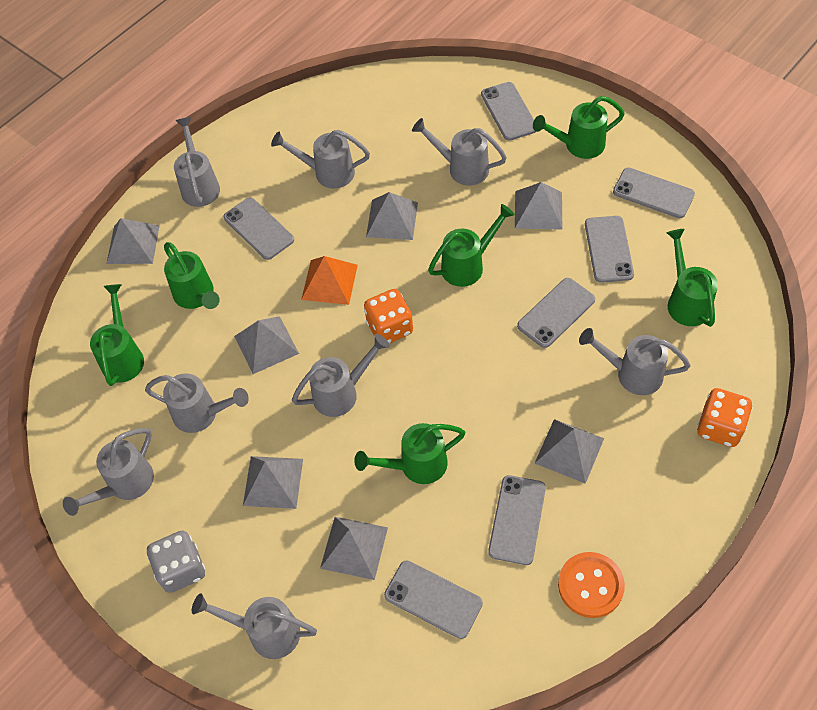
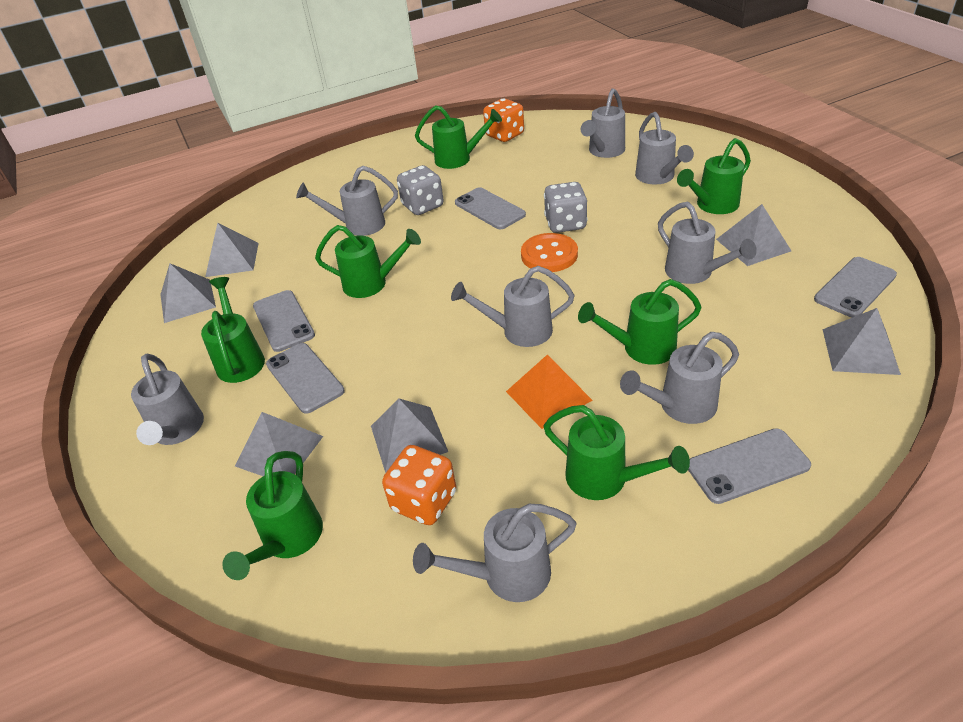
green watering can: [90,284,144,386] [164,242,220,309] [354,423,465,484] [428,204,515,287] [533,96,625,159] [667,229,718,327] = 6 -> [201,277,265,383] [222,451,323,580] [315,225,421,298] [415,105,502,169] [543,405,690,500] [578,279,702,365] [677,138,751,214] = 7
grey dice: [147,531,205,593] = 1 -> [397,165,444,215] [544,182,588,233] = 2
grey phone: [224,197,294,260] [384,560,483,639] [481,82,536,141] [488,475,546,565] [517,278,595,348] [585,216,634,283] [613,168,695,218] = 7 -> [253,290,315,352] [266,343,345,414] [455,187,526,230] [688,428,811,504] [814,257,897,318] = 5
grey pyramid: [106,218,160,264] [234,316,299,374] [243,456,303,509] [320,517,388,580] [366,192,418,240] [515,182,562,230] [535,419,604,484] = 7 -> [160,263,216,323] [205,223,259,277] [235,412,323,476] [371,398,448,473] [716,204,791,266] [822,308,901,375] = 6

